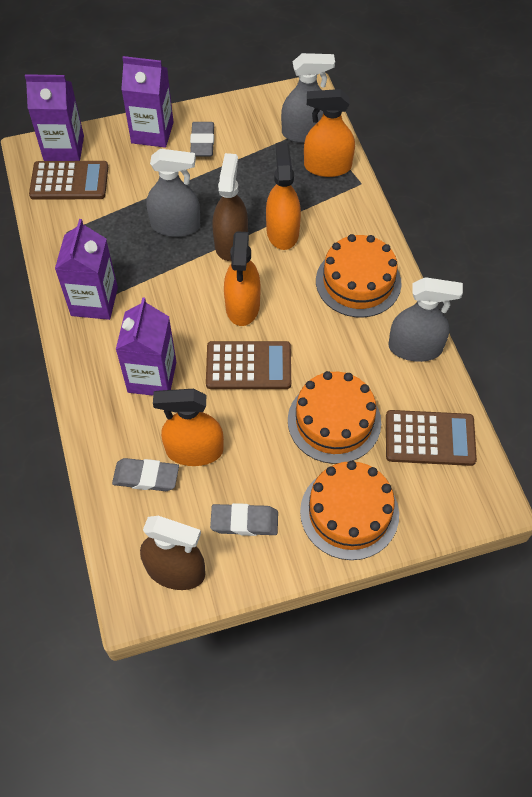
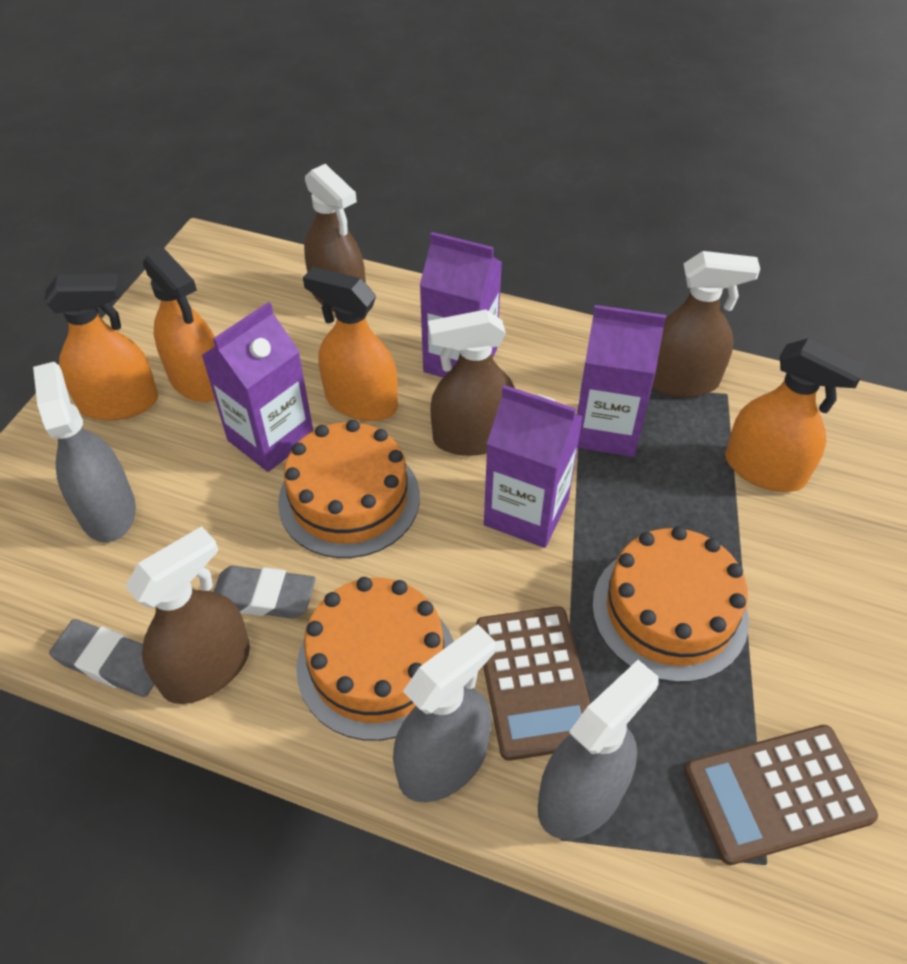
brown calculator: [29,161,108,200] [206,341,291,389] [386,410,477,466] = 3 -> [476,606,590,761] [684,725,878,865] = 2
brown spray bottle: [140,516,205,590] [212,153,248,261] = 2 -> [125,526,250,704] [304,164,366,312] [428,309,515,456] [652,251,760,397] = 4
grey eraser: [112,458,179,491] [190,122,214,157] [210,503,278,536] = 3 -> [49,619,154,697] [213,566,316,618] = 2

